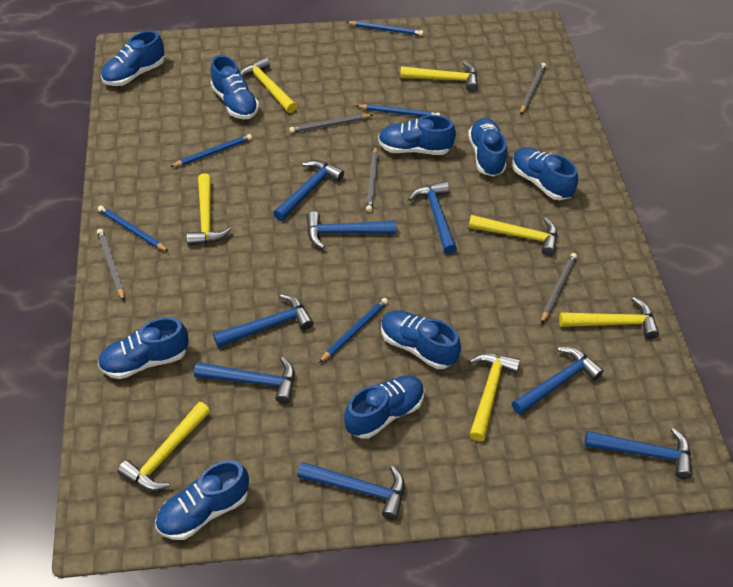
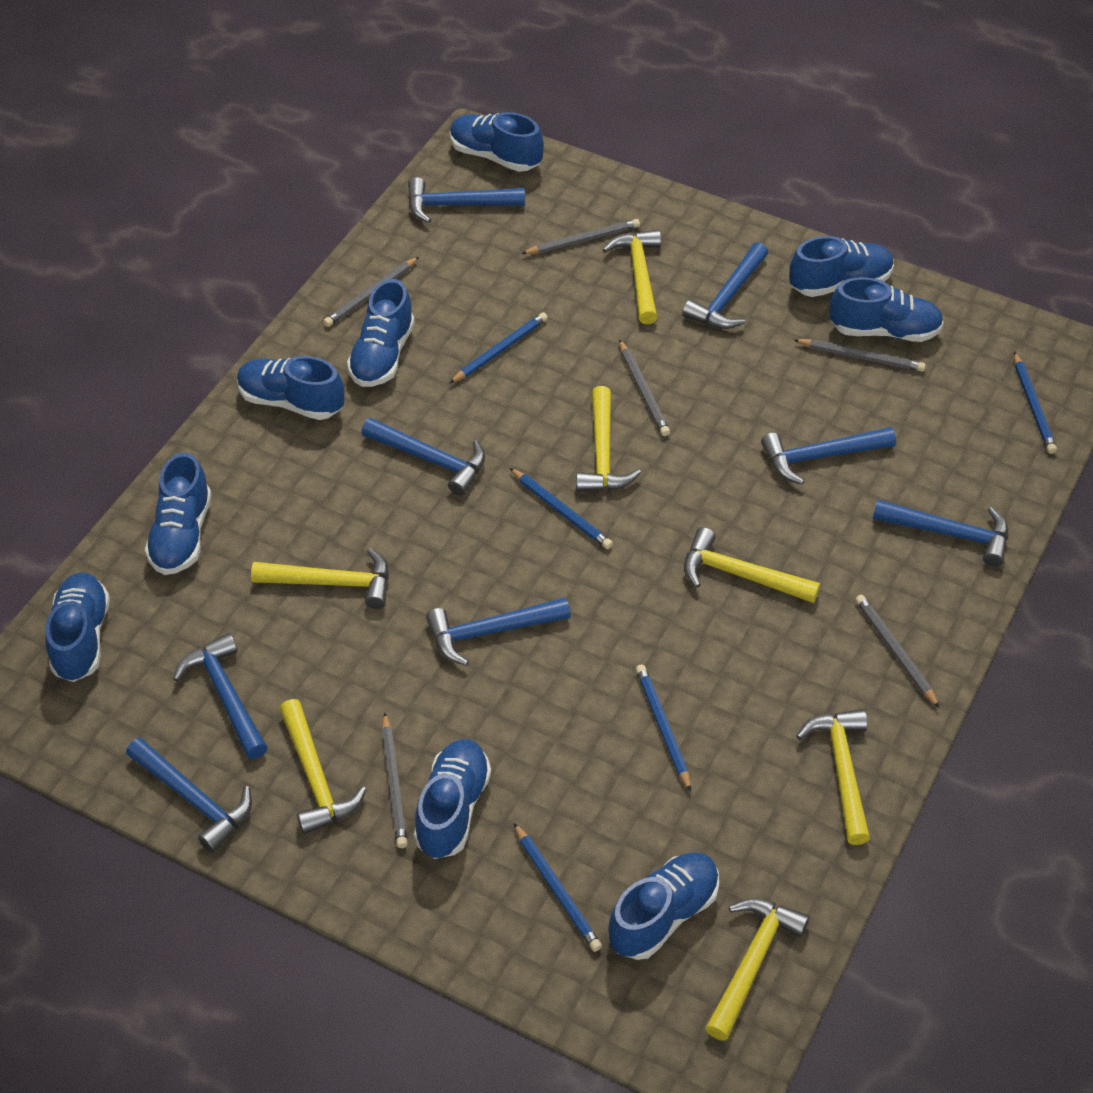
grey pencil: [97,229,124,301] [289,114,372,133] [366,146,378,212] [520,63,546,115] [541,253,577,324] = 5 -> [323,257,419,327] [382,712,408,848] [521,219,640,254] [619,339,670,436] [794,339,926,372] [855,595,940,708] = 6

